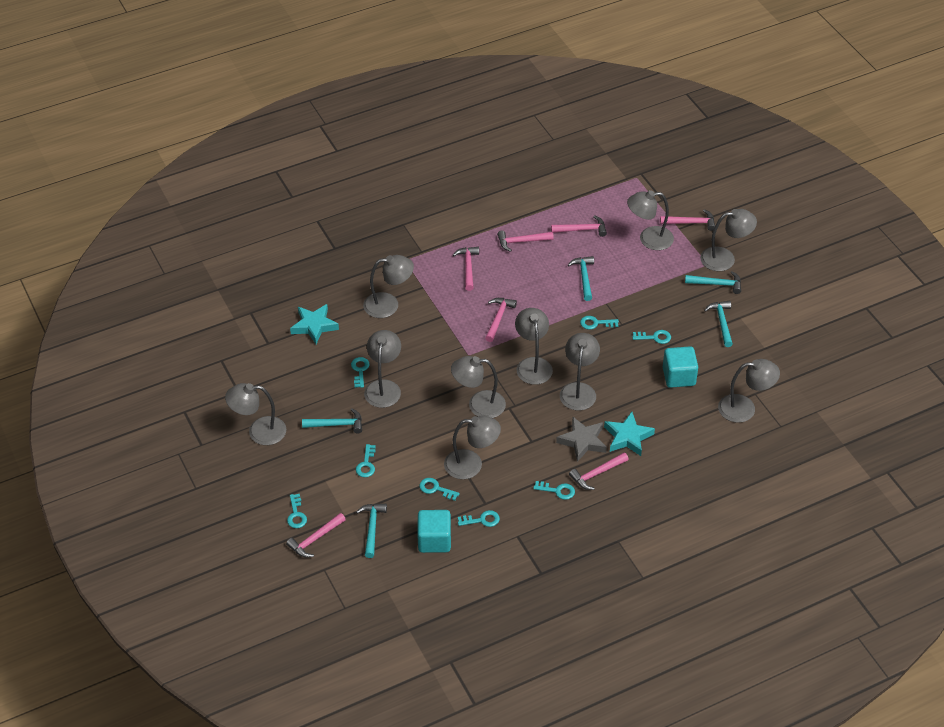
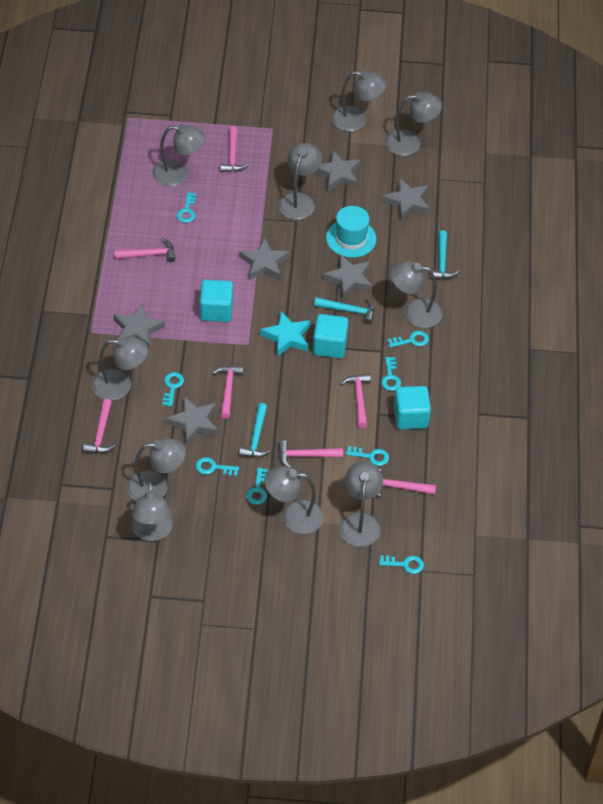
grey star: [556,417,607,462] = 1 -> [113,303,165,349] [166,396,218,445] [239,238,290,280] [315,150,361,191] [323,254,372,299] [382,178,430,220] = 6
turquoise cube: [417,510,451,553] [663,346,698,388] = 2 -> [200,280,233,322] [313,314,348,358] [394,386,431,429] = 3
turquoise hammer: [302,408,362,433] [356,504,387,558] [568,256,594,301] [685,271,741,294] [704,301,733,347] = 5 -> [239,403,271,457] [314,297,375,324] [430,230,459,279] = 3
turquoise hat: none = 0 -> [326,206,377,258] = 1
turquoise star: [290,304,339,344] [604,412,655,456] = 2 -> [260,311,311,357] = 1

